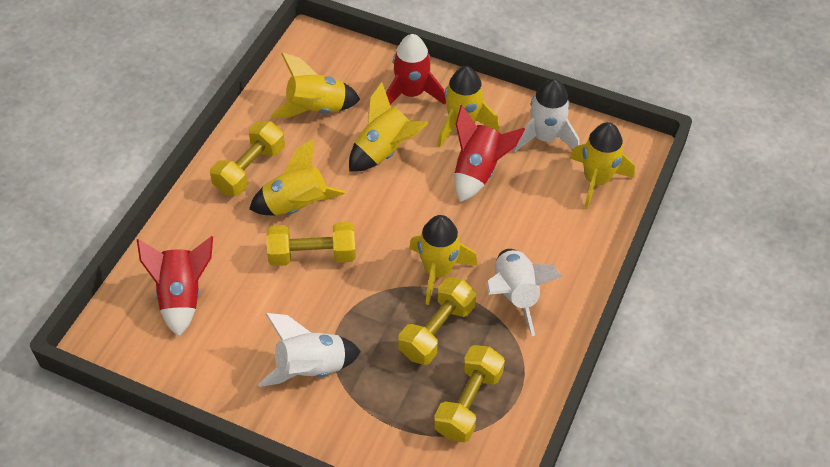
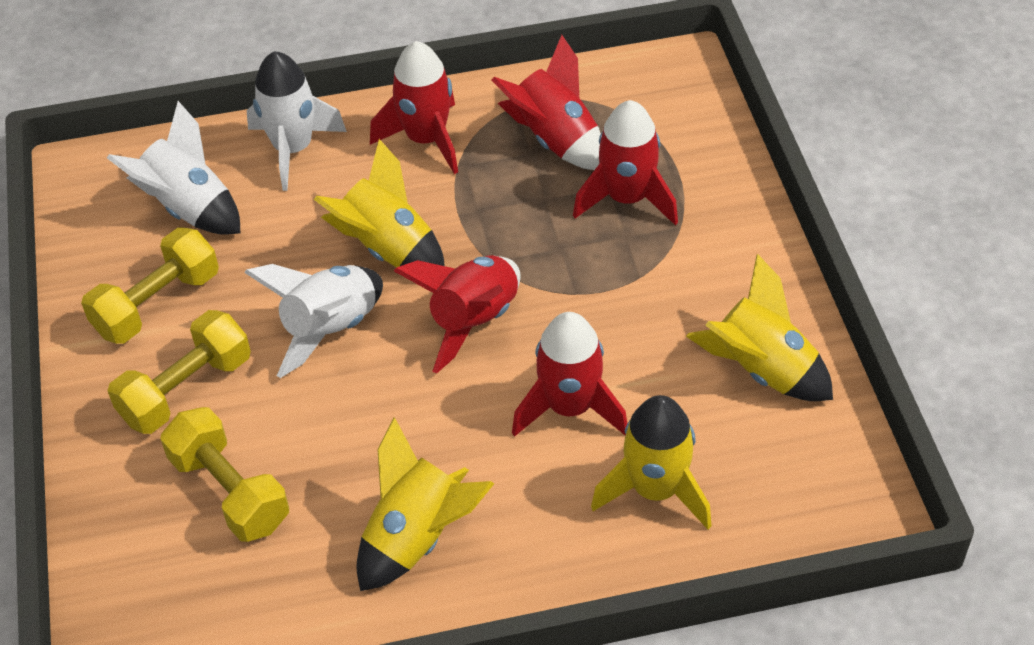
red rocket: [137,236,213,337] [386,34,446,105] [454,105,525,202] = 3 -> [370,41,458,174] [394,255,520,373] [492,35,601,170] [512,312,627,437] [573,100,678,225] = 5
yellow dumbbell: [210,121,285,196] [266,222,356,266] [399,277,476,365] [434,345,505,443] = 4 -> [81,228,219,344] [108,310,251,434] [160,407,289,542] = 3
yellow rocket: [249,139,346,216] [270,53,360,118] [349,82,429,172] [409,215,478,305] [438,66,499,147] [570,122,635,209] = 6 -> [314,139,444,268] [357,417,494,591] [591,395,711,529] [686,254,833,401] = 4

